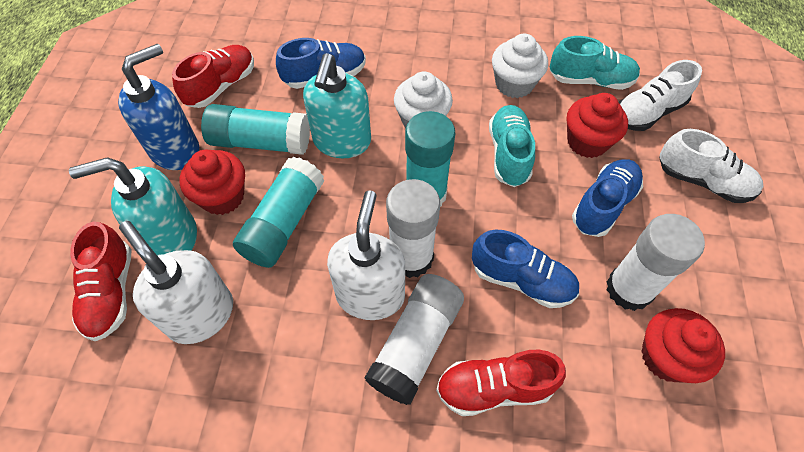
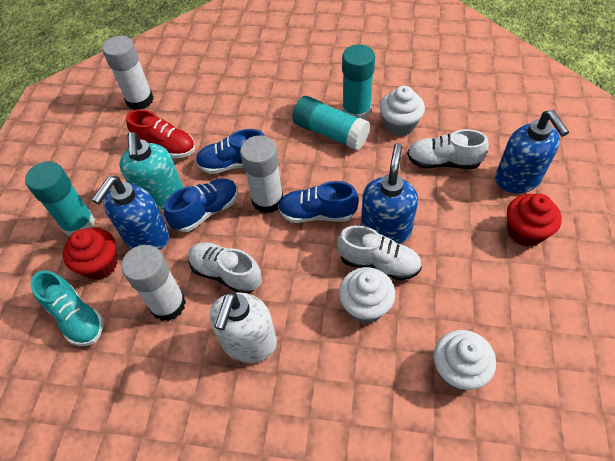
blue soap dispenser: [118,43,199,170] = 1 -> [92,176,170,250] [361,143,418,244] [495,110,569,193] = 3
red cupcake: [180,150,245,215] [567,93,628,158] [641,308,725,383] = 3 -> [63,228,118,280] [507,194,562,247] = 2
red shoe: [70,222,132,341] [172,45,254,108] [436,350,566,416] = 3 -> [126,109,195,159] = 1
turquoise shoe: [489,105,535,187] [550,36,640,90] = 2 -> [30,270,103,346] = 1
turquoise soap dispenser: [69,157,197,255] [303,53,371,158] = 2 -> [119,132,183,210] = 1
white cupcake: [394,71,453,129] [492,34,548,98] = 2 -> [339,267,395,324] [380,86,425,136] [434,330,496,390] = 3
white shoe: [619,60,702,131] [659,129,763,203] = 2 -> [188,242,262,294] [337,225,422,281] [407,129,489,169] = 3
white soap dispenser: [119,221,233,344] [327,190,405,320] = 2 -> [209,291,277,363] = 1

